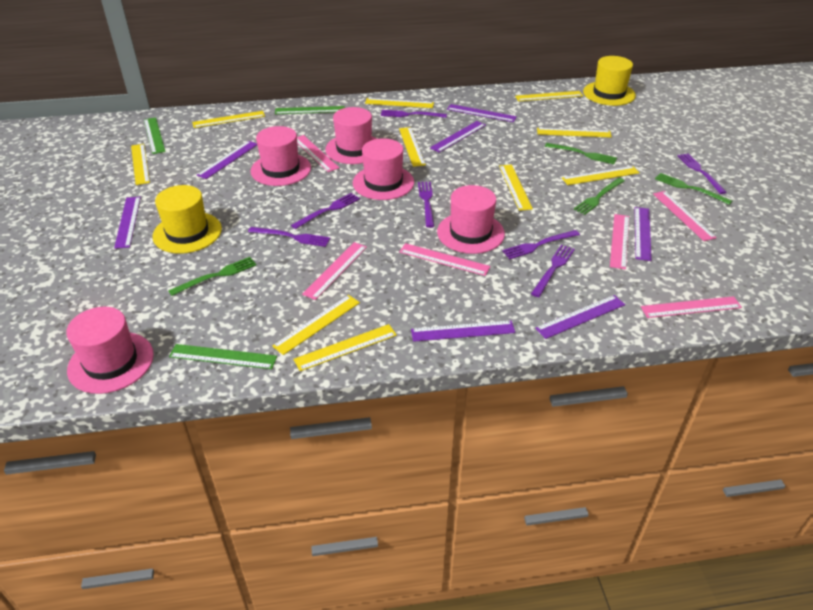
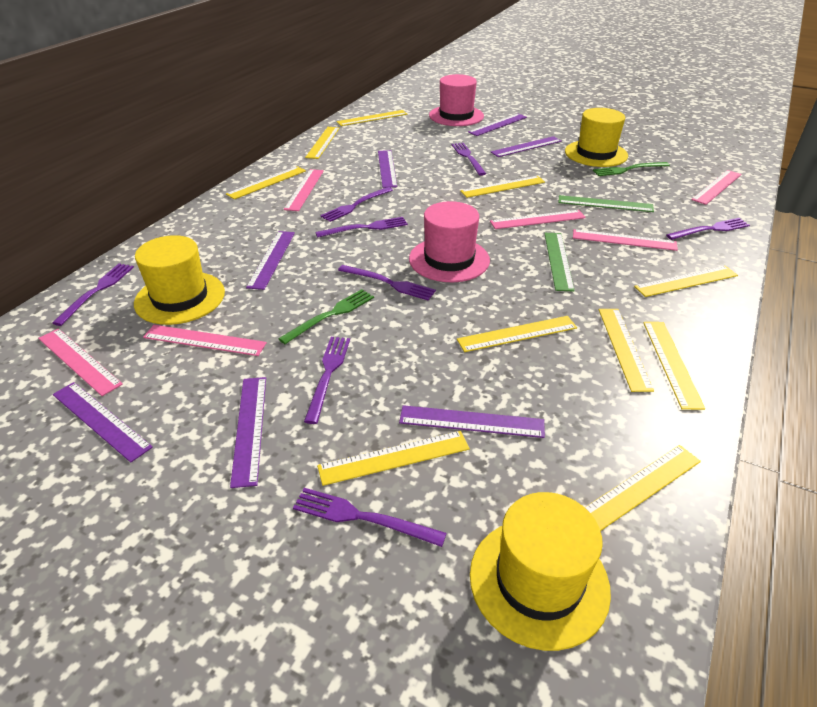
green fork: [168,257,256,296] [545,143,617,164] [574,178,625,215] [655,173,732,205] = 4 -> [278,289,374,344] [593,162,670,176] = 2
green ruler: [144,117,166,154] [169,344,277,369] [275,106,345,114] = 3 -> [544,233,575,292] [558,195,654,212] = 2
pink hat: [66,307,154,394] [250,126,311,186] [325,107,377,164] [353,138,414,200] [437,185,505,254] = 5 -> [409,201,490,282] [429,74,484,126] = 2
purple fork: [248,227,330,247] [291,193,360,229] [381,110,447,118] [418,182,434,228] [502,230,580,259] [531,245,575,297] [677,153,727,194] = 7 -> [52,263,134,326] [293,488,446,547] [304,337,350,424] [315,217,408,238] [320,187,393,222] [338,265,436,300] [451,143,486,176] [666,218,750,240] = 8
yellow hat: [152,185,222,254] [583,56,636,106] = 2 -> [134,235,225,325] [470,492,611,651] [565,108,628,167] = 3

